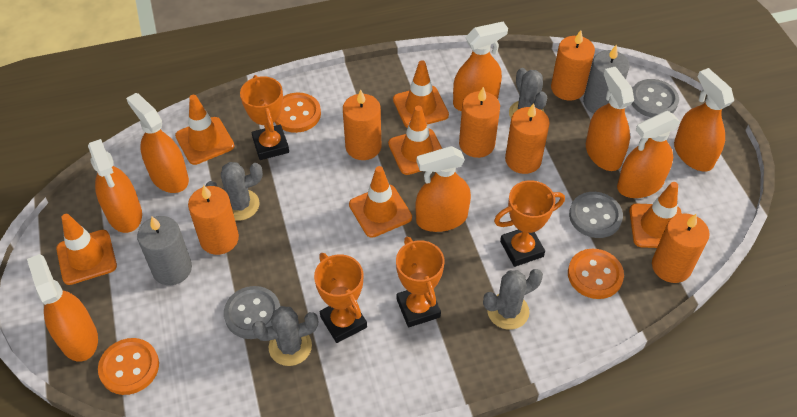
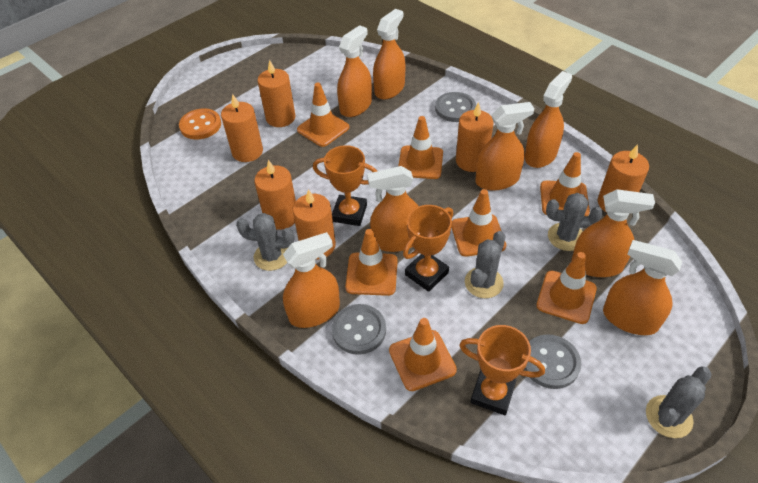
grey candle: [137,216,192,285] [583,45,630,114] = 2 -> none = 0
orange button: [98,338,159,395] [275,93,321,133] [568,249,624,299] = 3 -> [179,108,221,140] = 1
orange traffic cone: [56,214,117,285] [175,95,235,165] [349,166,412,238] [388,106,442,175] [393,60,449,128] [629,182,682,248] = 6 -> [297,83,350,147] [345,229,398,296] [389,318,457,391] [398,116,443,179] [451,189,506,257] [536,252,597,324] [540,152,590,216] = 7
orange trophy: [240,75,289,160] [314,253,367,343] [396,237,445,327] [494,180,565,267] = 4 -> [313,145,377,226] [403,205,453,292] [459,325,545,415] = 3

